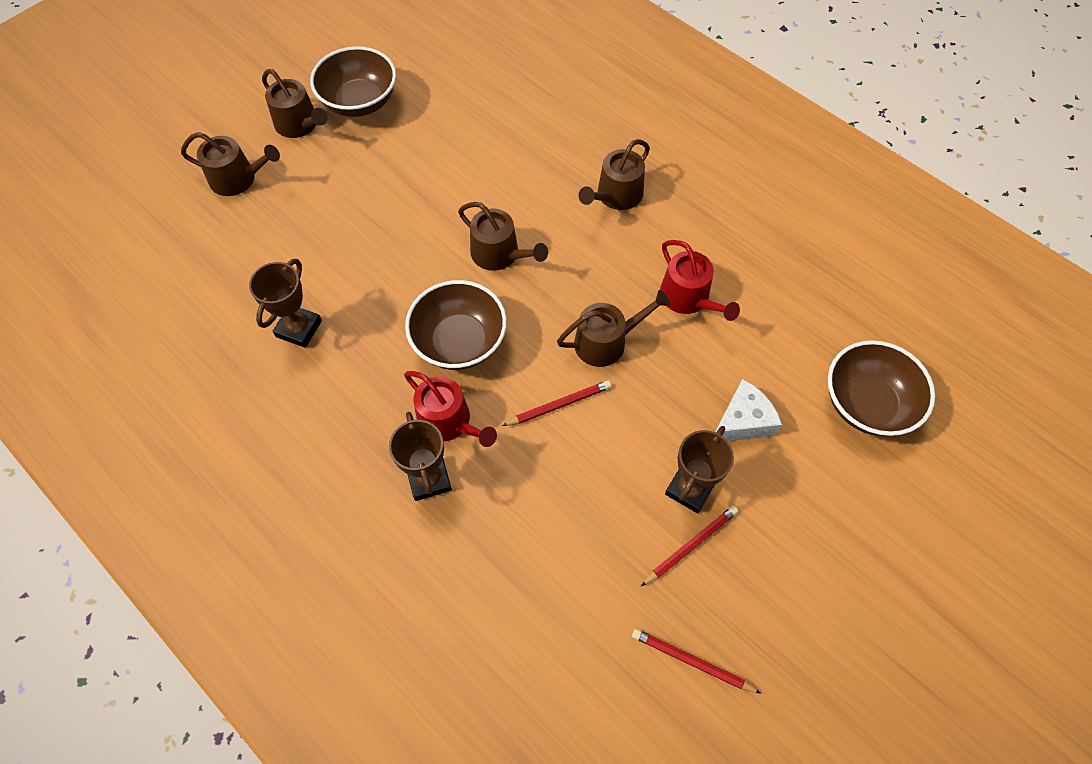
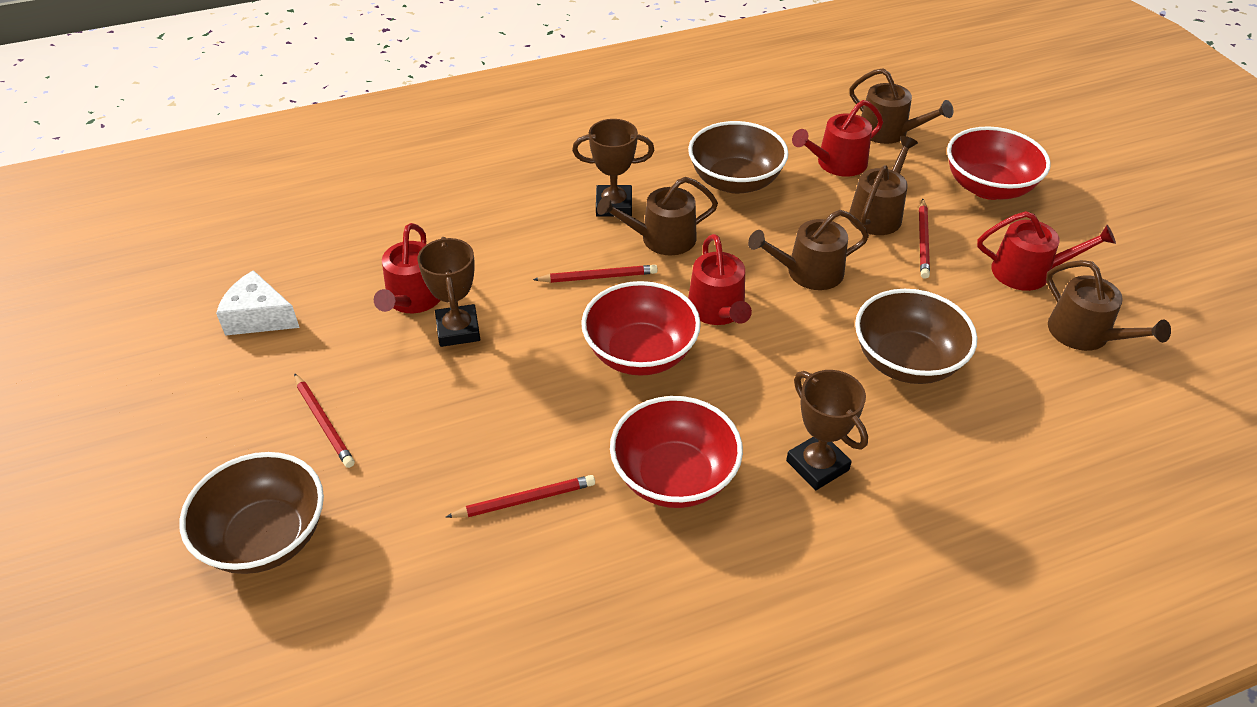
red bowl: none = 0 -> [581,281,701,376] [610,396,743,508] [947,126,1051,200] = 3
red pencil: [502,380,611,426] [632,629,762,694] [641,506,738,586] = 3 -> [294,373,355,468] [446,475,595,518] [533,265,658,283] [919,199,930,279] = 4
red watering can: [404,371,497,447] [660,240,740,321] = 2 -> [374,223,441,313] [688,234,752,325] [792,100,883,177] [977,211,1116,291] = 4

